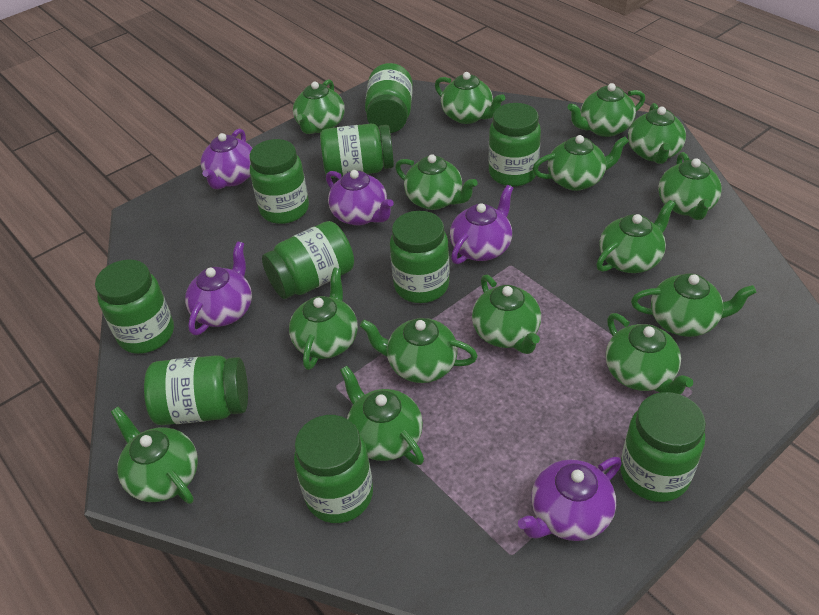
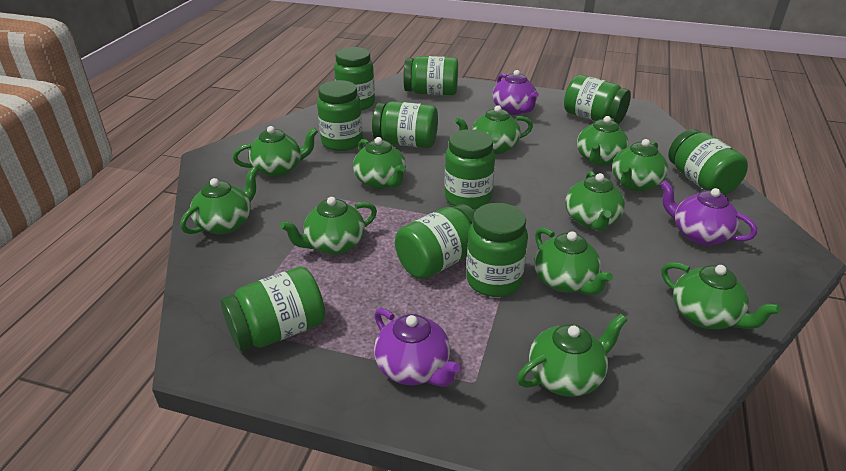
green teapot: [111,407,198,504] [289,268,358,370] [293,79,345,134] [340,366,424,465] [360,318,478,383] [395,154,478,210] [435,72,505,124] [472,275,541,354] [533,135,629,191] [567,83,645,137] [596,200,675,273] [606,313,693,394] [628,103,686,164] [631,273,756,337] [658,152,722,220] = 15 -> [180,167,258,234] [233,126,318,177] [280,197,377,255] [353,137,406,189] [455,105,533,154] [517,314,627,397] [534,227,613,295] [565,171,625,232] [577,116,629,166] [612,139,668,191] [661,262,781,329] = 11
purple teapot: [185,241,252,335] [201,129,253,189] [326,170,394,225] [450,185,513,264] [518,457,622,541] = 5 -> [374,308,461,387] [493,70,539,115] [660,180,757,245] = 3

